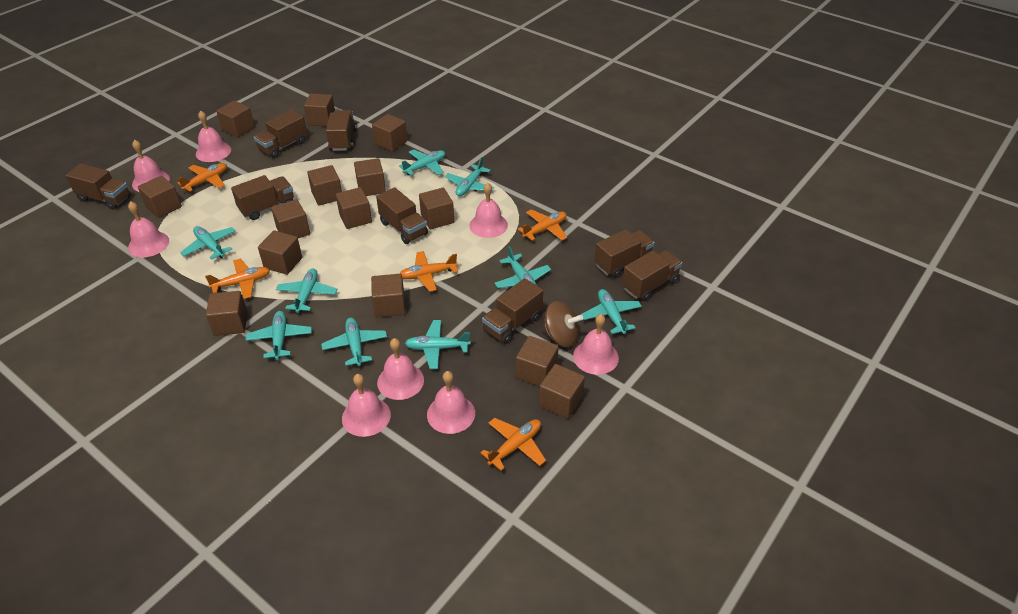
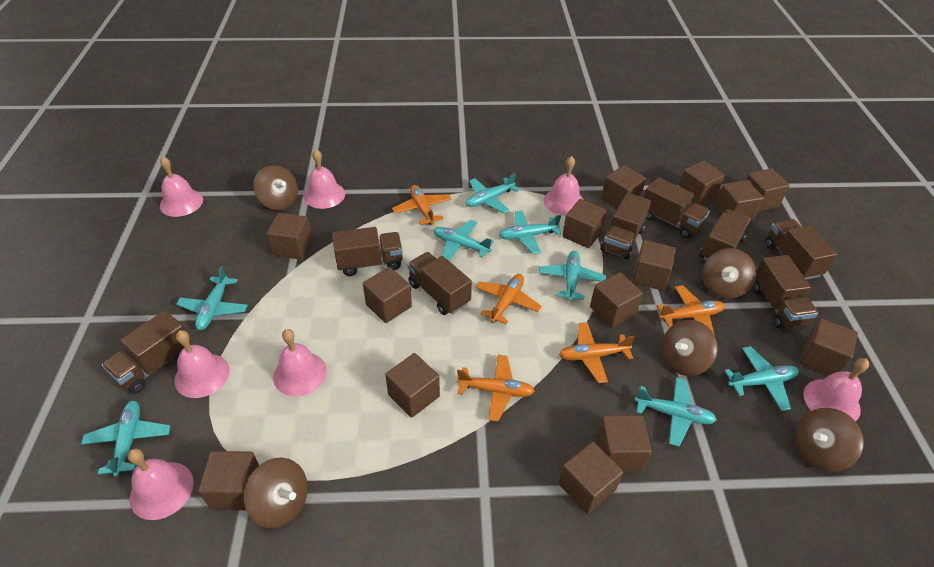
brown spinning top: [542,301,583,347] = 1 -> [244,457,308,528] [253,165,298,210] [662,320,718,376] [702,248,756,299] [795,408,864,472] = 5
pink bell: [128,201,169,258] [132,140,170,192] [196,110,231,162] [342,374,391,437] [377,338,424,400] [427,371,475,434] [469,183,508,238] [573,314,619,375] = 8 -> [128,448,194,520] [160,156,203,217] [174,330,230,398] [273,329,327,397] [304,149,345,209] [544,156,583,216] [804,358,869,421] = 7
turquoise plane: [180,226,236,260] [246,311,312,360] [276,268,337,313] [321,318,387,366] [399,149,445,176] [405,320,471,369] [445,157,494,196] [495,246,551,288] [581,289,642,334] = 9 -> [81,400,170,477] [176,266,248,330] [434,220,494,261] [466,173,520,213] [499,210,561,254] [539,251,606,301] [635,377,717,447] [724,346,799,411] = 8

